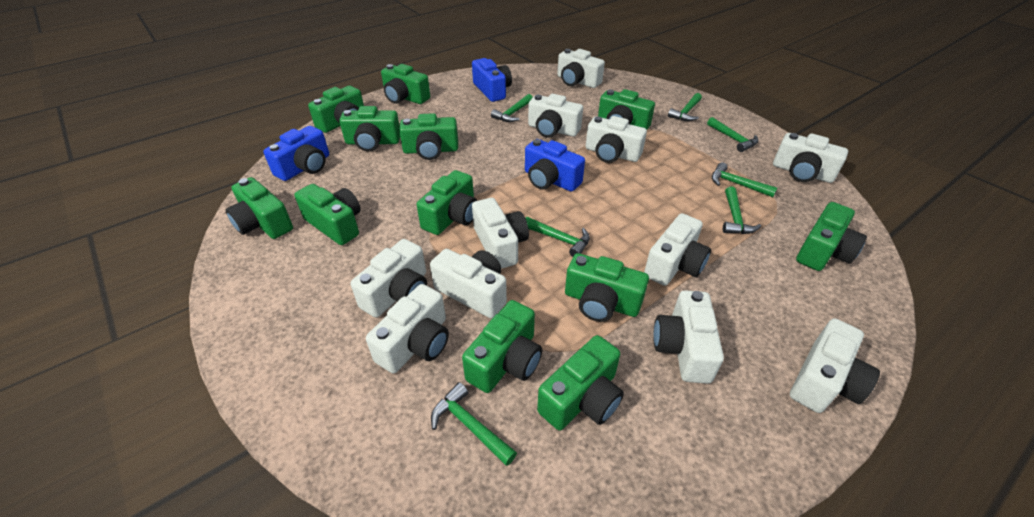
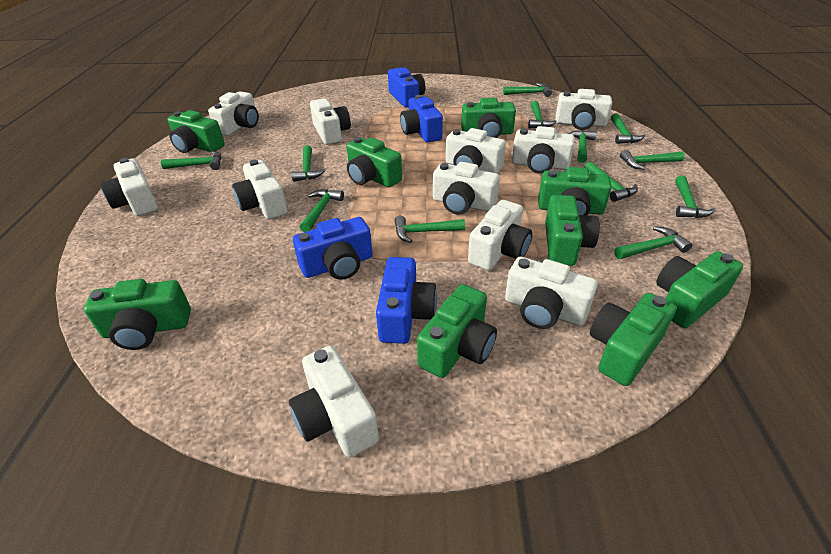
blue camera: [263,126,329,181] [472,58,512,102] [525,139,585,192] = 3 -> [293,217,373,280] [376,257,437,344] [388,67,425,107] [400,95,443,142] = 4
green camera: [225,177,293,239] [294,184,361,245] [308,86,364,133] [339,106,400,151] [381,64,430,104] [399,113,458,160] [417,170,478,235] [462,300,542,393] [537,335,624,430] [565,253,649,322] [598,89,655,130] [796,202,867,271] = 12 -> [84,279,191,350] [167,110,224,153] [346,137,402,187] [417,284,497,378] [461,98,516,138] [538,167,612,215] [545,195,600,266] [590,293,677,386] [656,251,743,328] = 9
green hammer: [431,382,517,466] [491,94,533,122] [526,217,590,257] [668,93,702,121] [707,117,759,152] [712,162,777,197] [723,186,761,234] = 7 -> [161,151,221,170] [292,145,325,182] [300,189,344,232] [394,216,465,243] [503,83,552,97] [528,101,557,129] [568,130,597,163] [585,162,638,202] [611,113,645,144] [615,226,692,259] [620,150,685,170] [675,176,716,218] = 12

